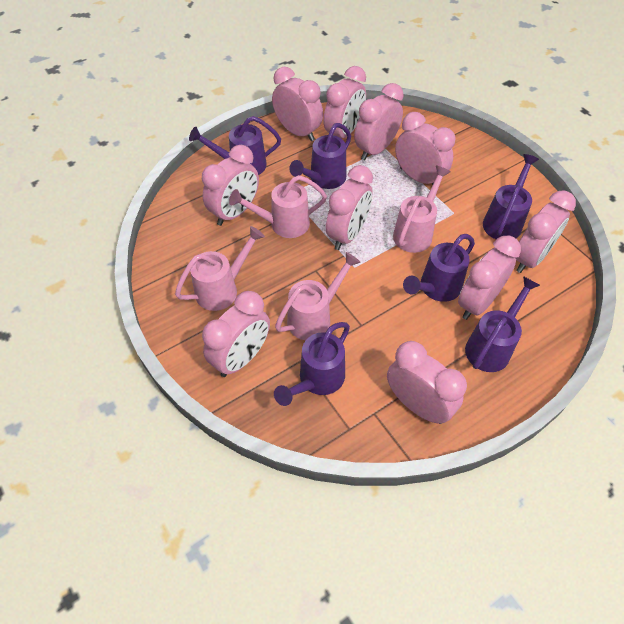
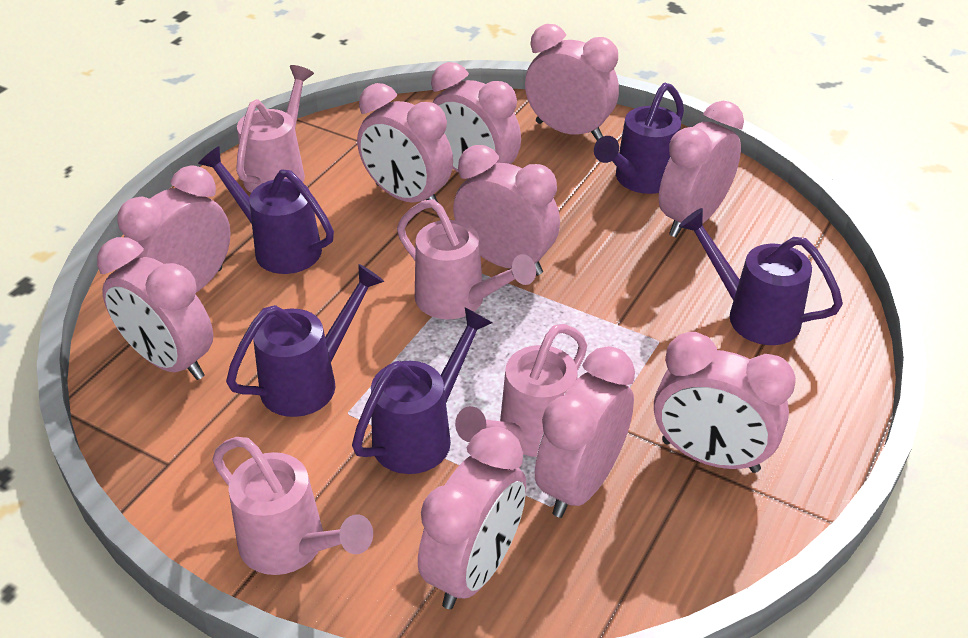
purple watering can: [189,116,281,175] [274,322,350,406] [289,123,351,189] [403,234,475,302] [465,276,540,372] [483,154,539,239] = 6 -> [198,146,334,274] [226,264,384,417] [352,307,493,474] [594,83,684,194] [679,208,843,345] = 5

